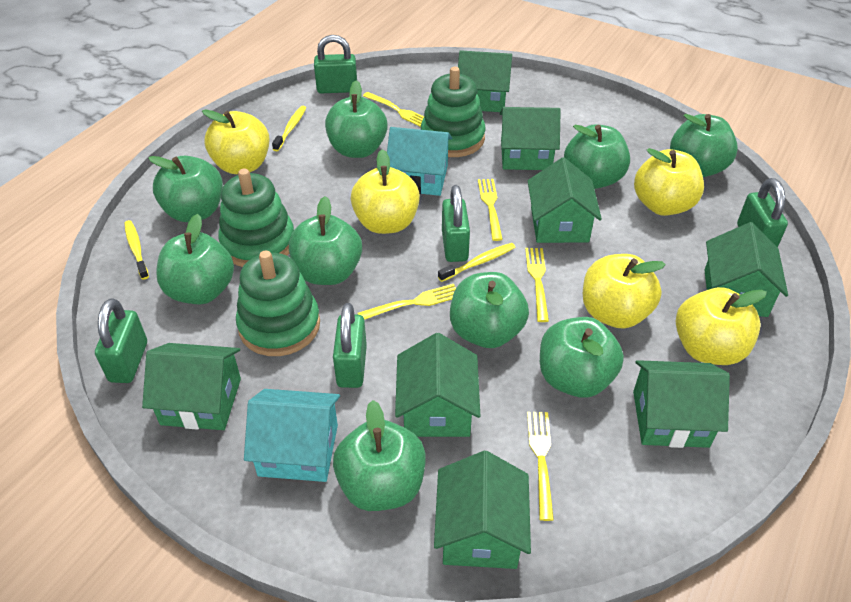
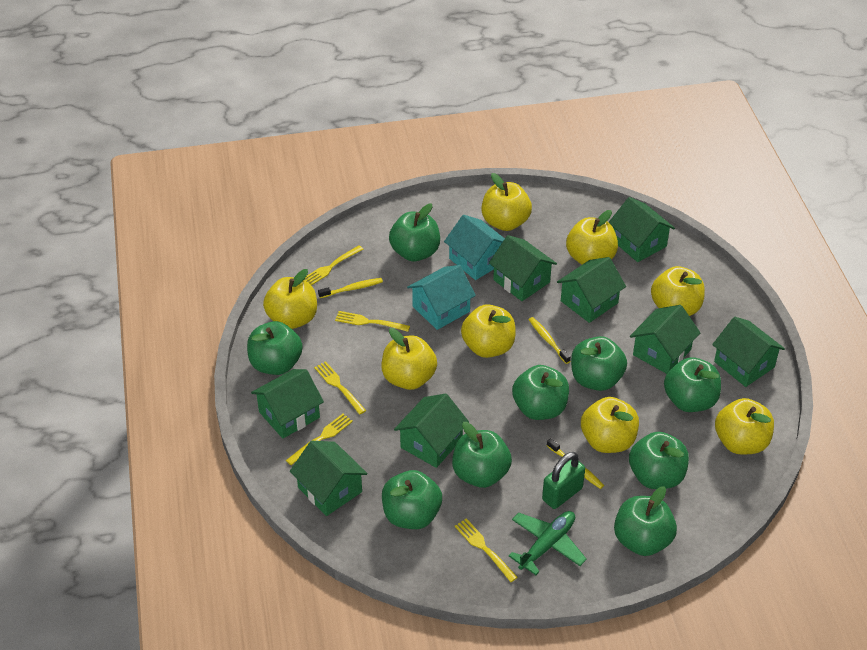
green padlock: [95,298,147,383] [314,35,357,93] [333,303,367,388] [442,185,470,262] [737,178,788,248] = 5 -> [542,452,585,509] = 1
green plane: none = 0 -> [509,511,587,575] = 1
green stacking toy: [218,168,294,267] [236,251,320,356] [421,67,486,157] = 3 -> none = 0
yellow apple: [202,109,270,174] [351,149,420,234] [583,254,666,328] [634,148,704,216] [676,287,767,365] = 5 -> [263,269,317,329] [381,328,437,390] [461,304,516,358] [481,173,532,231] [566,210,618,265] [581,397,639,453] [651,266,705,316] [715,398,774,454] = 8

